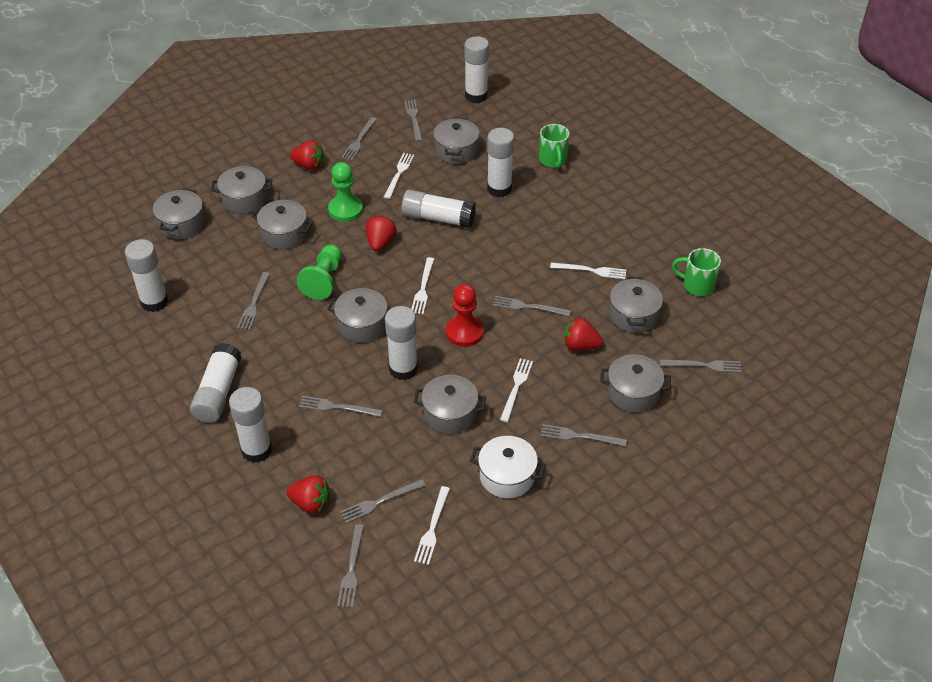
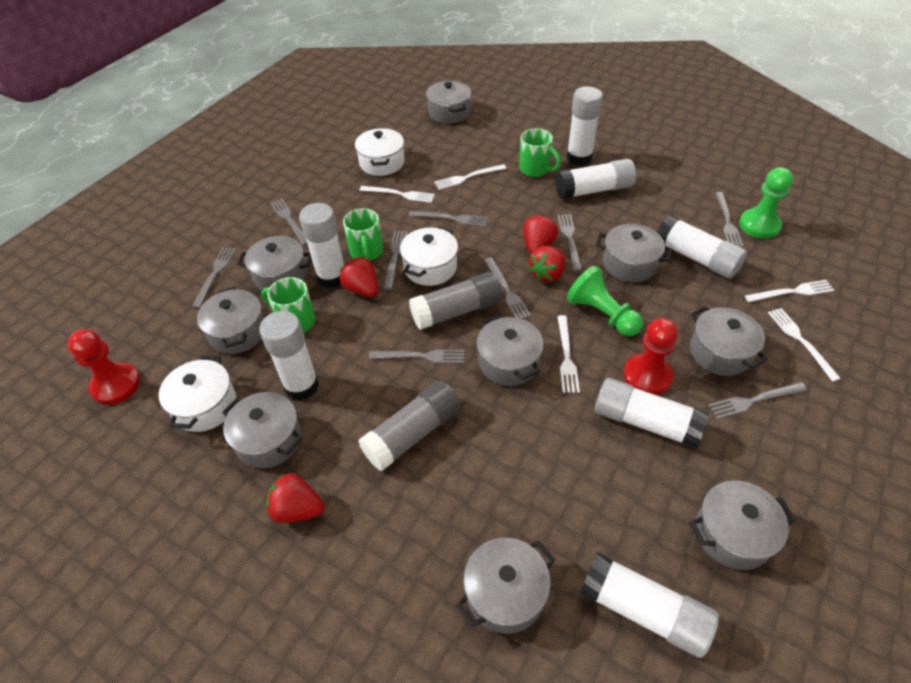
green mug: [539,124,570,168] [672,248,721,296] = 2 -> [261,277,315,333] [343,208,383,261] [519,128,561,177] = 3
grey glue stick: none = 0 -> [359,381,461,471] [409,272,502,330] = 2
grey pot: [152,188,204,239] [211,166,272,214] [252,200,313,249] [327,288,389,342] [414,375,486,434] [433,117,479,164] [600,354,671,412] [609,277,663,333] = 8 -> [197,287,264,354] [222,392,302,468] [237,236,312,291] [426,81,471,124] [456,538,555,634] [476,315,544,386] [596,224,672,282] [690,306,768,376] [690,481,796,570] = 9
red pawn: [446,284,484,347] = 1 -> [68,329,140,405] [624,318,678,395] = 2
white pot: [470,436,546,498] = 1 -> [159,356,236,432] [355,128,405,176] [400,226,458,286] = 3

